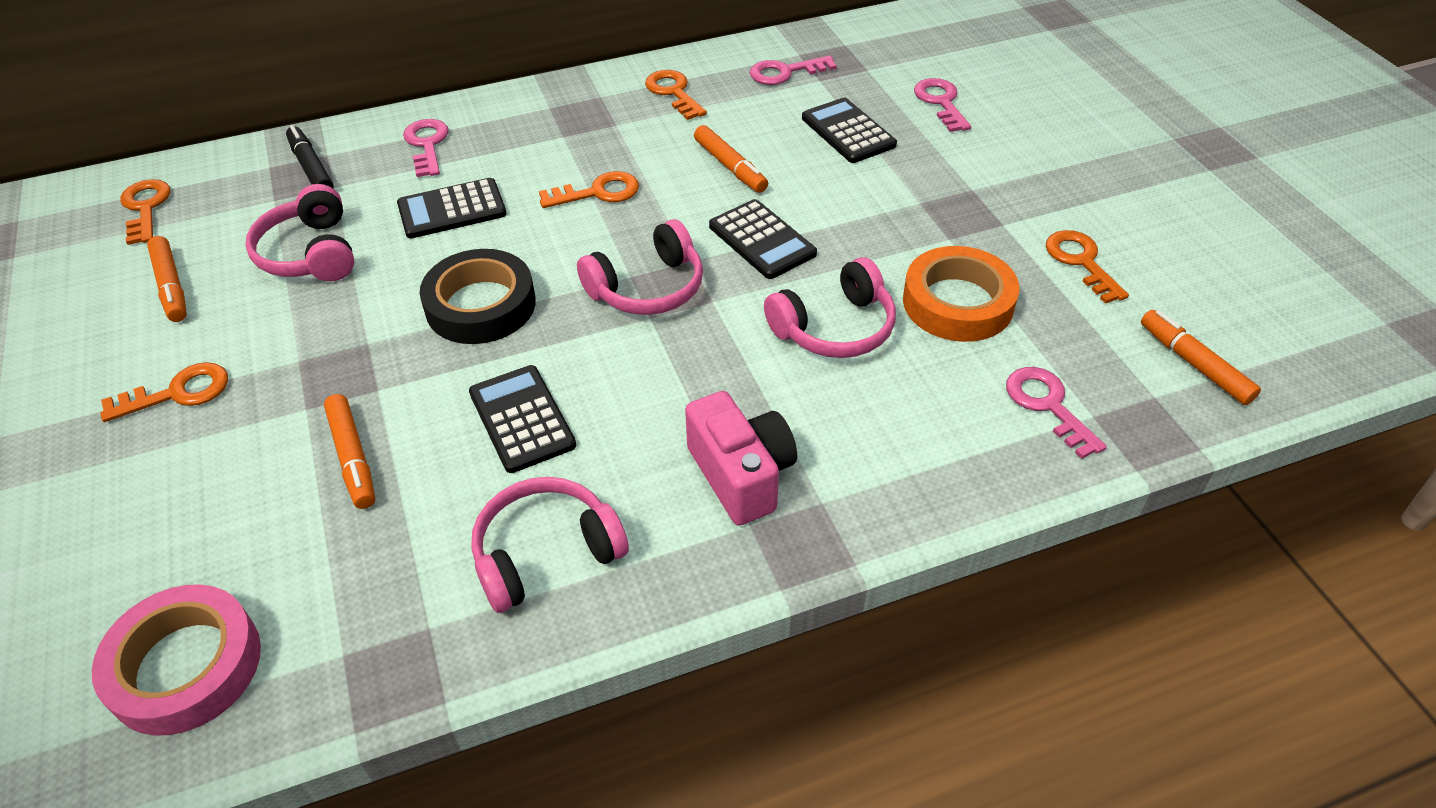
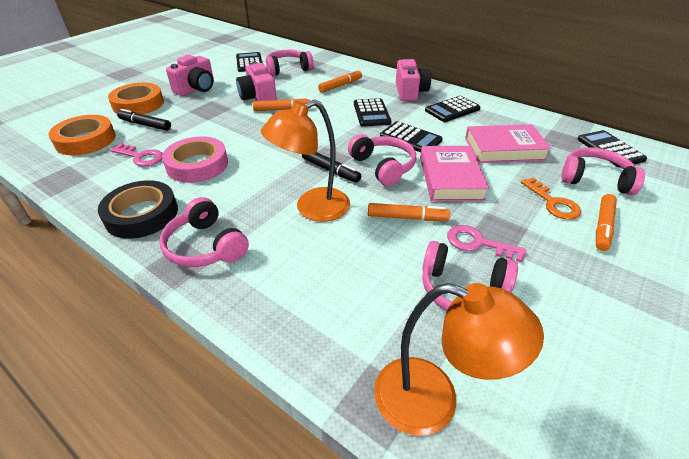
black calculator: [397,178,507,238] [469,365,576,473] [709,199,817,279] [802,98,897,163] = 4 -> [236,52,262,72] [354,98,391,127] [380,121,443,152] [425,96,480,122] [577,130,647,168] = 5
black marker: [286,125,333,188] = 1 -> [117,109,171,131] [302,152,361,183] = 2
orange key: [100,362,228,422] [120,179,170,245] [539,171,639,208] [645,70,707,120] [1046,230,1129,304] = 5 -> [521,177,581,220] = 1
orange lamp: none = 0 -> [261,100,350,222] [374,283,544,436] = 2
orange tape: [903,246,1019,342] = 1 -> [49,115,116,155] [108,83,164,115] = 2
pink book: none = 0 -> [420,146,489,201] [465,124,551,163] = 2
pink camera: [685,391,797,526] = 1 -> [166,55,214,96] [236,62,277,101] [396,59,431,101] = 3
pink headphones: [245,184,355,281] [471,477,629,613] [577,219,703,315] [764,257,896,358] = 4 -> [160,197,249,267] [266,50,313,76] [348,134,416,186] [422,241,518,311] [561,147,645,195] = 5
pink key: [403,119,449,177] [750,55,837,85] [914,78,971,132] [1006,367,1107,459] = 4 -> [110,143,163,166] [447,225,526,262] = 2

